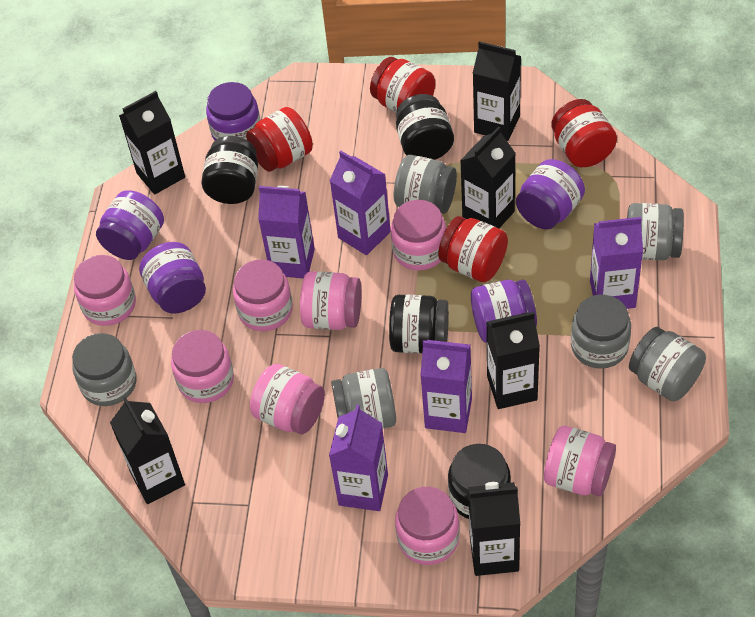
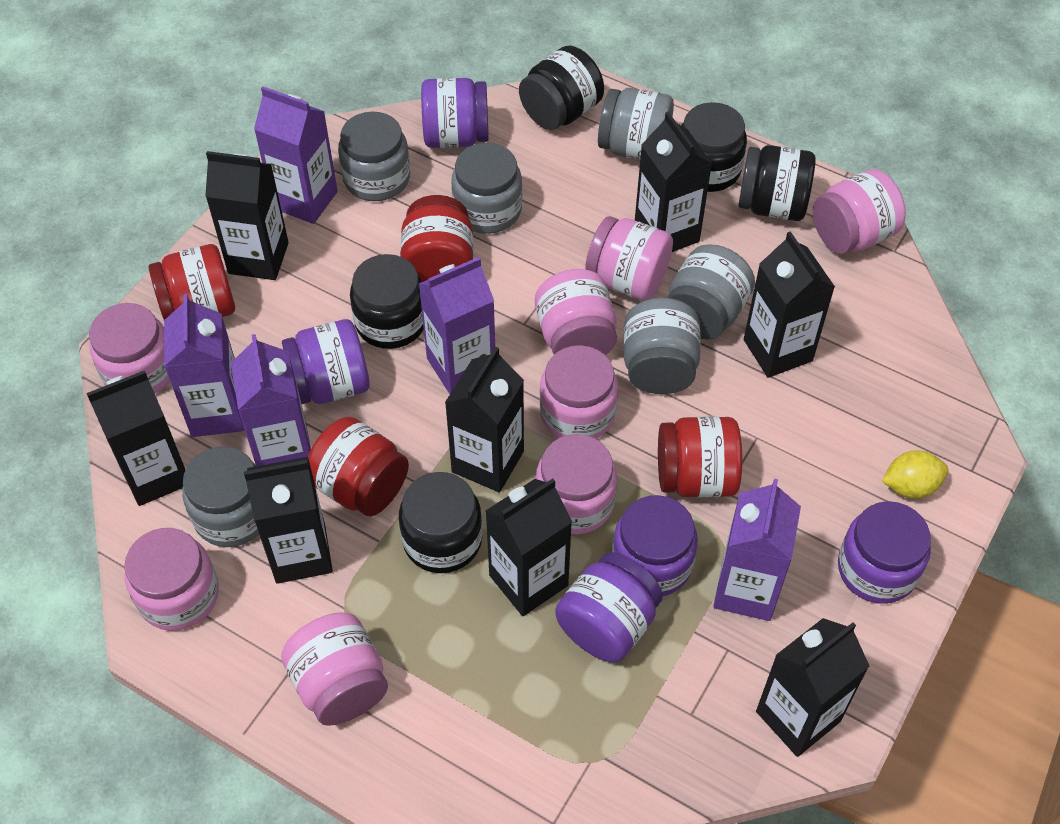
black carton: [110,397,185,504] [119,91,185,195] [460,126,516,228] [468,482,520,576] [473,41,521,141] [486,312,540,409] = 6 -> [86,370,185,506] [205,151,289,280] [244,457,333,584] [445,347,524,492] [486,478,572,616] [635,112,712,252] [744,231,835,378] [756,618,869,757] = 8
black jar: [201,136,258,204] [389,295,449,354] [396,94,454,160] [448,444,511,519] = 4 -> [350,254,424,349] [399,472,483,573] [519,45,604,130] [681,102,747,192] [738,145,816,221] = 5
yellow lemon: none = 0 -> [882,450,948,499] = 1

